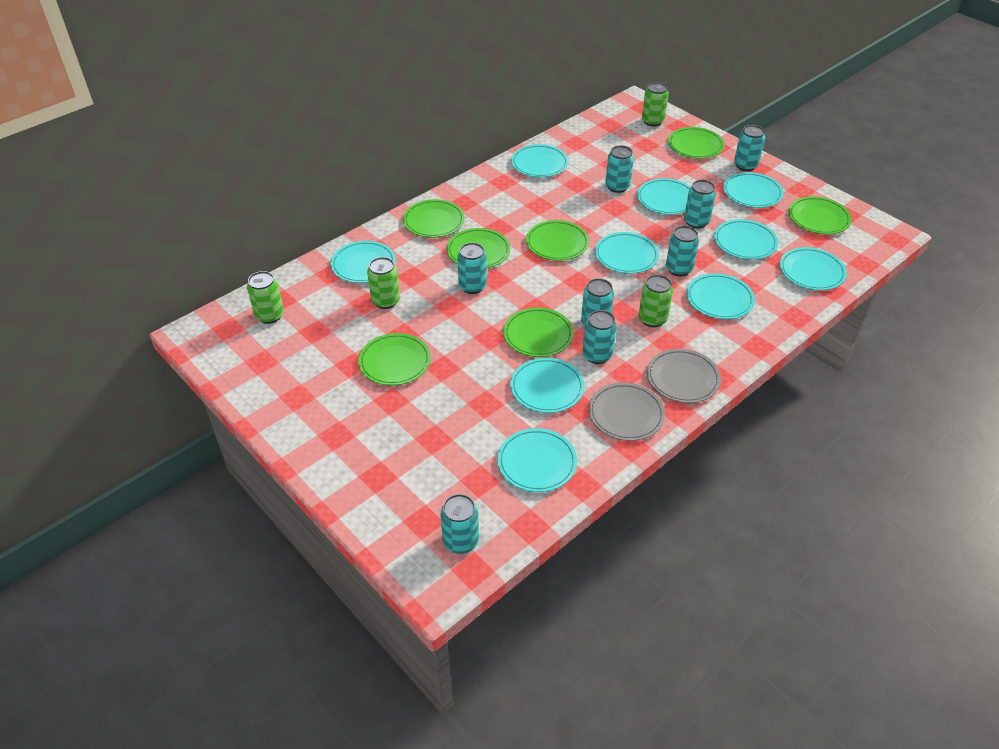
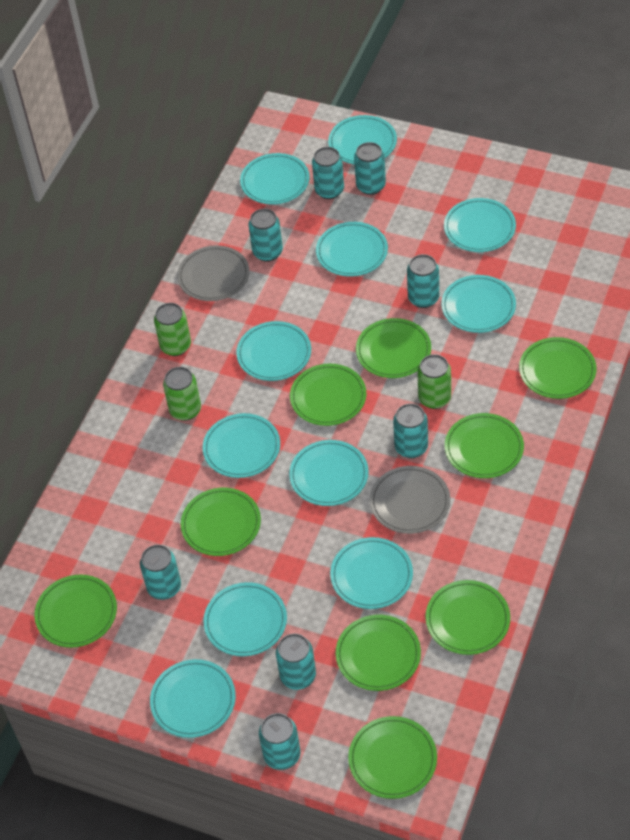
green can: [247,271,284,324] [367,257,400,309] [639,275,673,327] [642,82,669,127] = 4 -> [154,303,191,356] [163,367,201,421] [417,354,451,409] = 3
green plate: [358,333,431,386] [403,199,465,238] [447,228,511,268] [503,307,574,357] [526,220,589,261] [668,127,725,159] [788,196,852,234] = 7 -> [34,574,117,648] [181,488,261,556] [290,364,366,426] [336,615,421,691] [348,716,437,799] [356,318,431,378] [425,580,510,655] [445,413,524,478] [519,337,597,399] = 9
turquoise plate: [331,241,396,283] [497,428,577,492] [510,358,585,413] [511,144,568,177] [595,232,659,274] [637,178,690,215] [687,273,755,319] [714,219,778,260] [723,172,784,208] [780,247,847,290] = 10 -> [150,659,236,738] [203,413,280,478] [203,582,287,657] [236,321,311,381] [240,153,310,204] [289,440,369,506] [316,222,388,277] [328,115,397,165] [330,537,413,609] [441,275,516,333] [444,198,516,252] = 11

